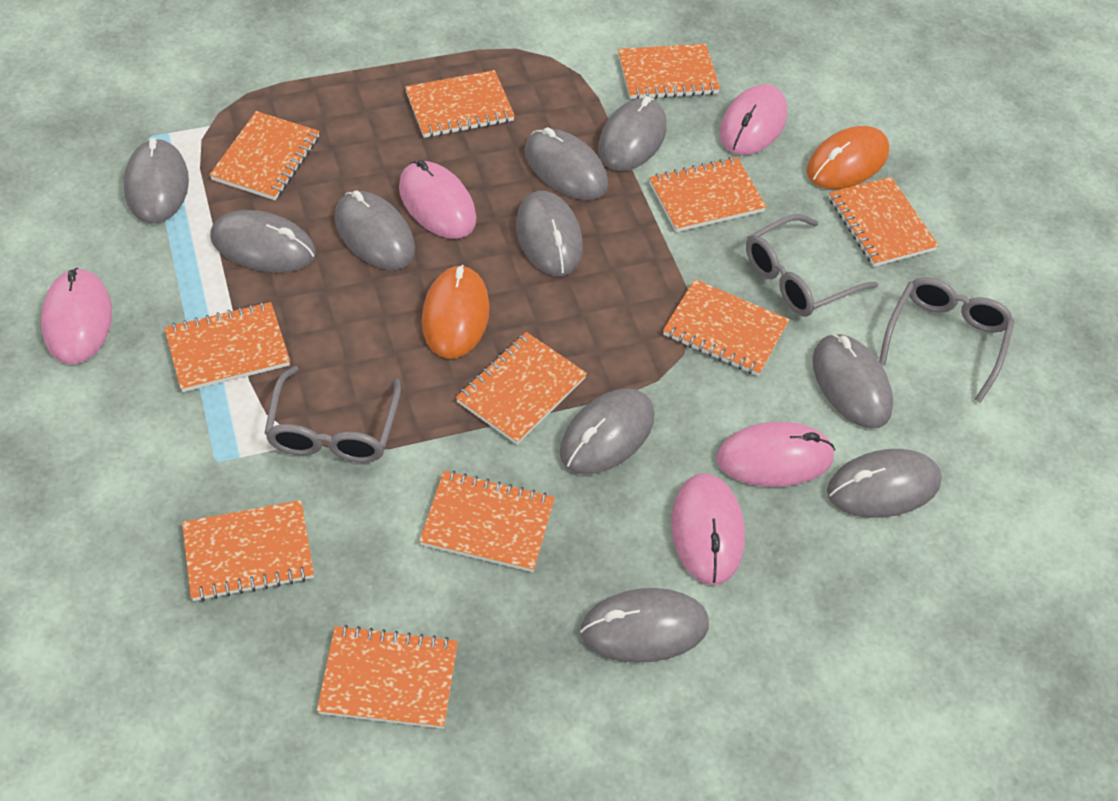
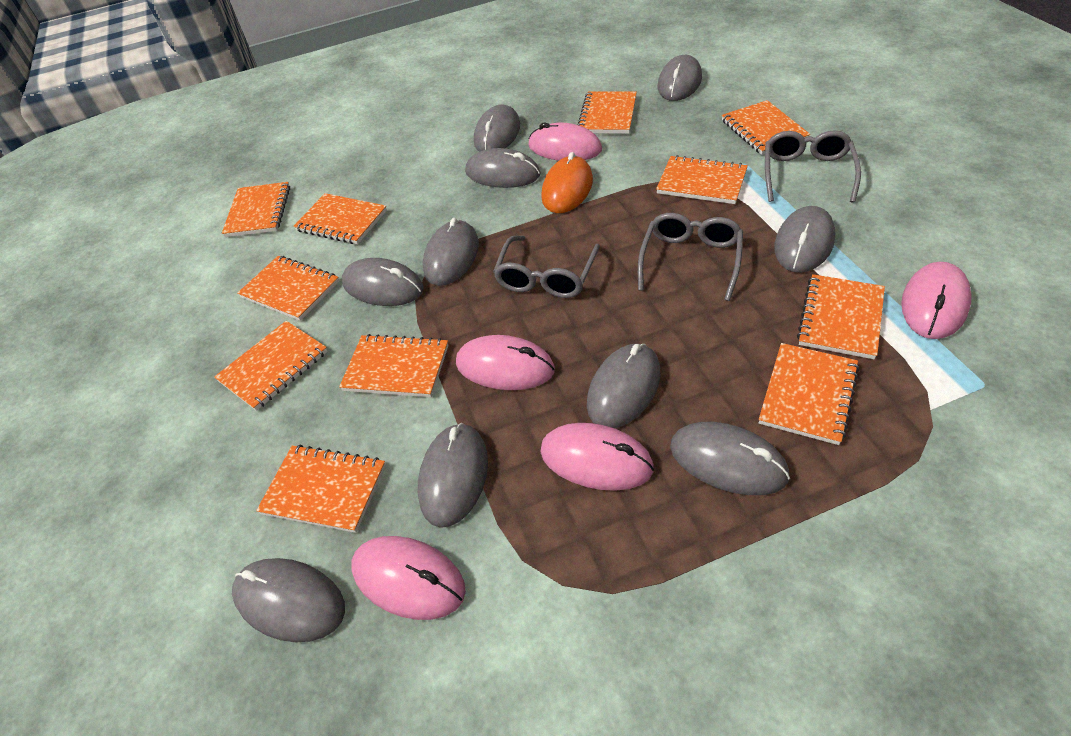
orange mouse: [422,265,490,359] [807,126,890,189] = 2 -> [541,152,593,213] = 1

